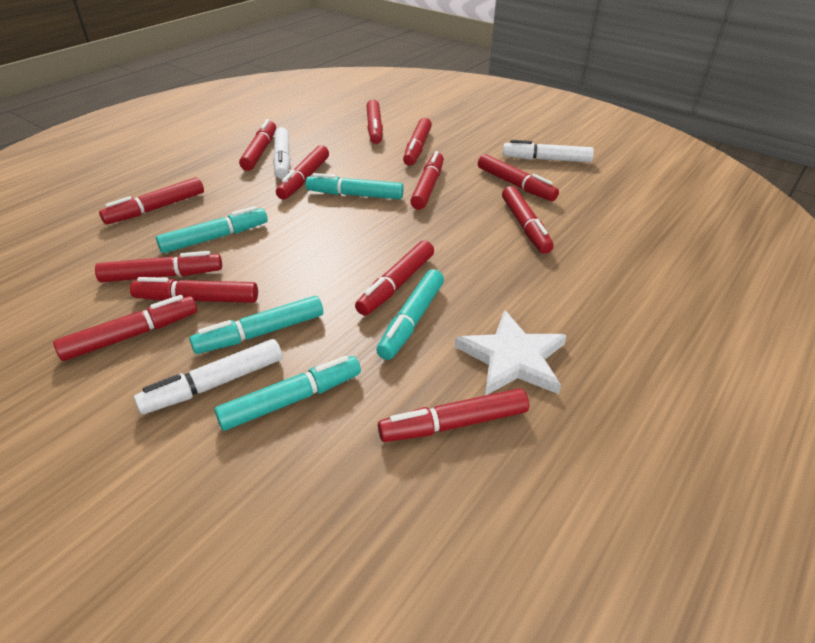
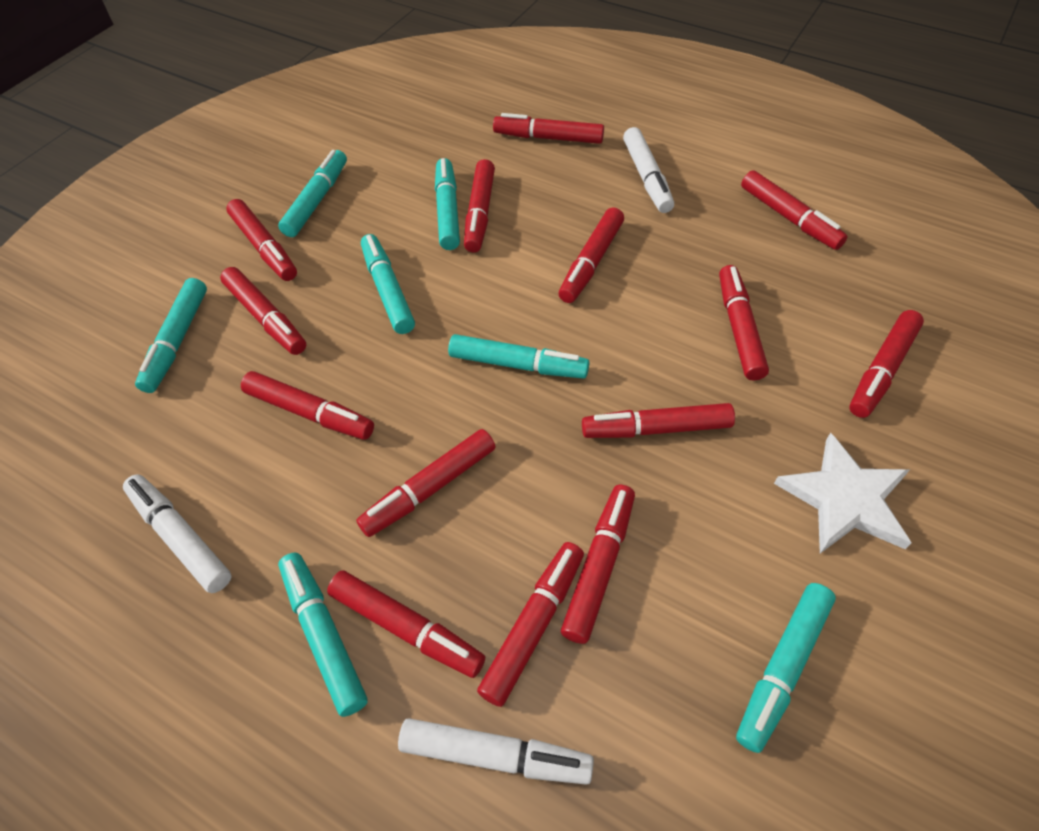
red marker: [53,295,197,361] [95,251,222,283] [99,177,204,225] [130,277,258,303] [239,119,276,171] [276,145,329,199] [355,240,434,316] [367,99,383,144] [378,388,529,442] [403,118,432,166] [410,151,444,210] [478,154,559,201] [502,186,554,254] = 13 -> [220,267,306,355] [226,199,297,281] [241,371,374,440] [327,570,485,678] [356,429,496,537] [464,159,495,253] [477,542,584,707] [493,113,604,144] [558,207,624,303] [561,485,635,644] [582,403,735,438] [719,265,769,381] [741,170,847,250] [849,310,924,418] = 14
turquoise marker: [156,206,268,253] [189,296,323,354] [214,356,361,431] [306,173,404,199] [376,269,444,360] = 5 -> [135,278,207,393] [278,150,347,237] [278,553,367,717] [361,234,415,334] [435,158,460,250] [448,334,590,379] [736,583,836,753] = 7

